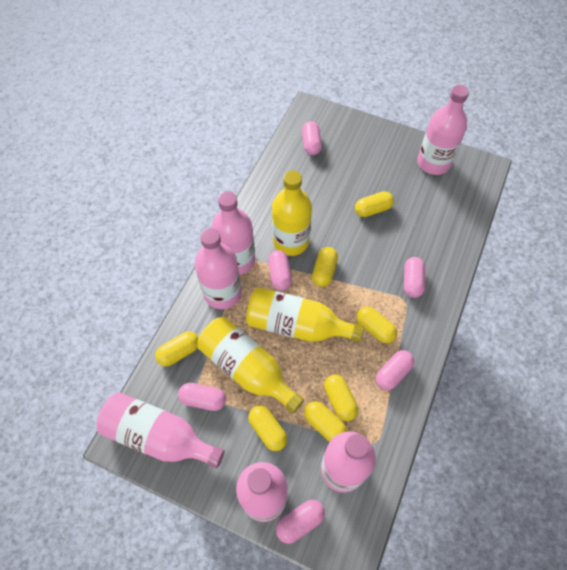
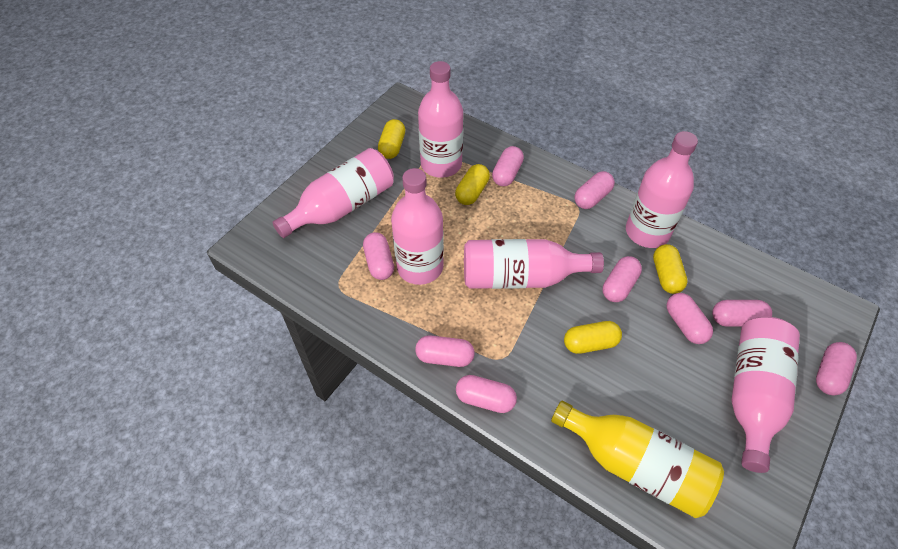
pink capsule: [178,383,226,411] [268,250,292,291] [276,500,325,544] [302,121,322,155] [376,350,414,390] [404,257,425,298] = 6 -> [363,232,394,280] [415,335,475,367] [456,375,517,413] [492,146,524,186] [574,171,615,209] [603,256,642,302] [666,293,713,344] [712,300,772,327] [816,342,857,395] = 9
yellow bottle: [197,317,304,413] [246,287,364,342] [272,170,312,256] = 3 -> [551,400,724,518] = 1
yellow capsule: [155,331,198,366] [248,405,287,451] [304,401,347,442] [312,247,338,287] [324,374,358,421] [355,191,394,217] [356,307,397,343] = 7 -> [378,119,405,159] [455,164,490,205] [564,321,622,354] [653,244,688,294] = 4

